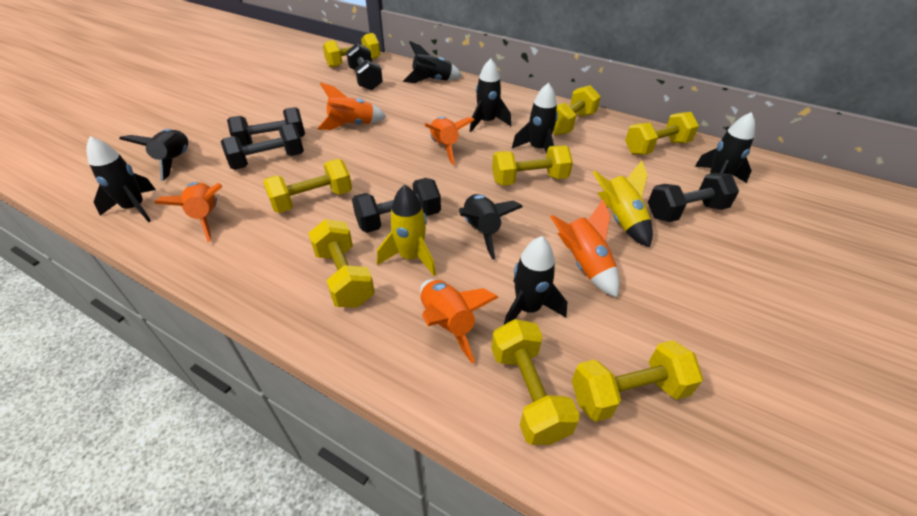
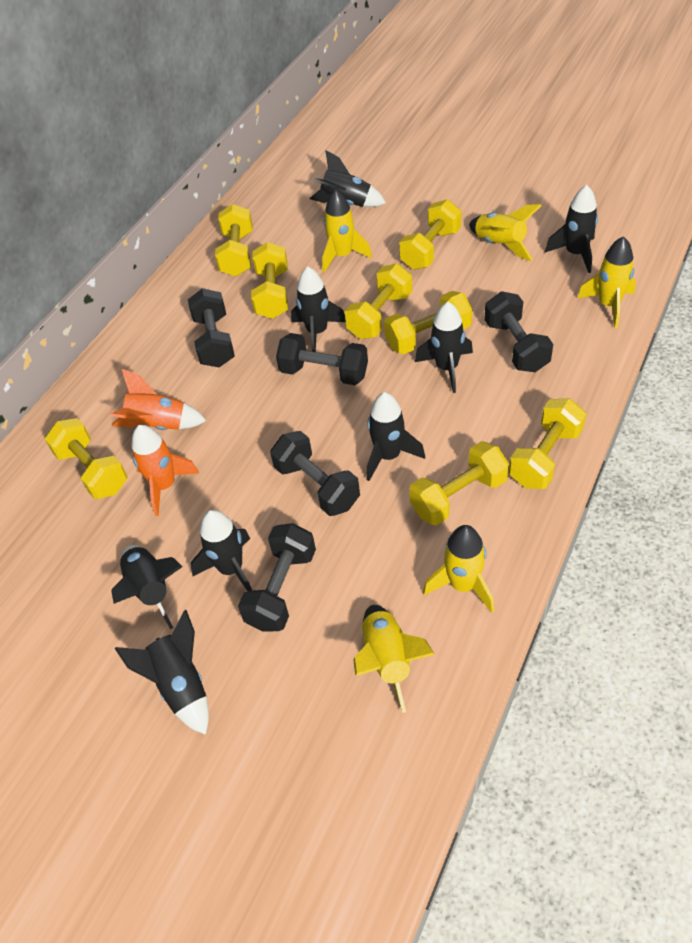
orange rocket: [154,182,222,242] [317,82,387,130] [420,279,499,363] [424,117,475,165] [550,199,620,298] = 5 -> [110,369,206,430] [131,425,199,516] = 2
yellow rocket: [377,184,436,276] [593,160,653,247] = 2 -> [322,189,372,273] [354,605,435,713] [423,525,494,613] [469,204,542,261] [577,236,636,328] = 5

